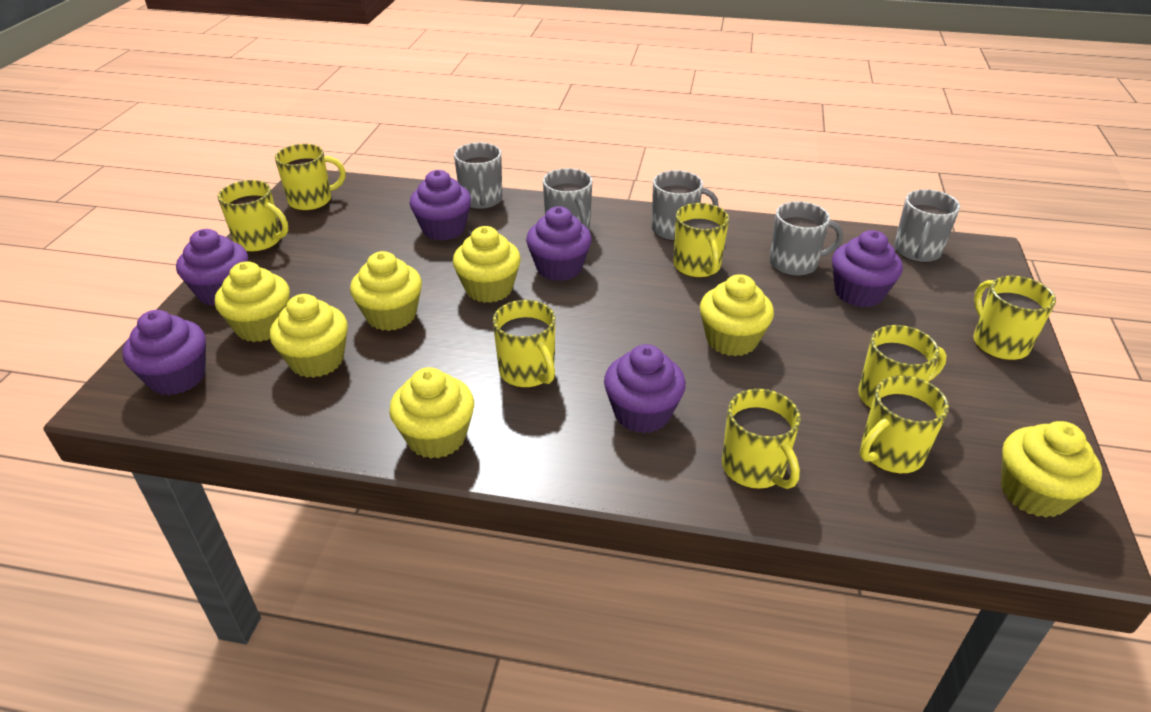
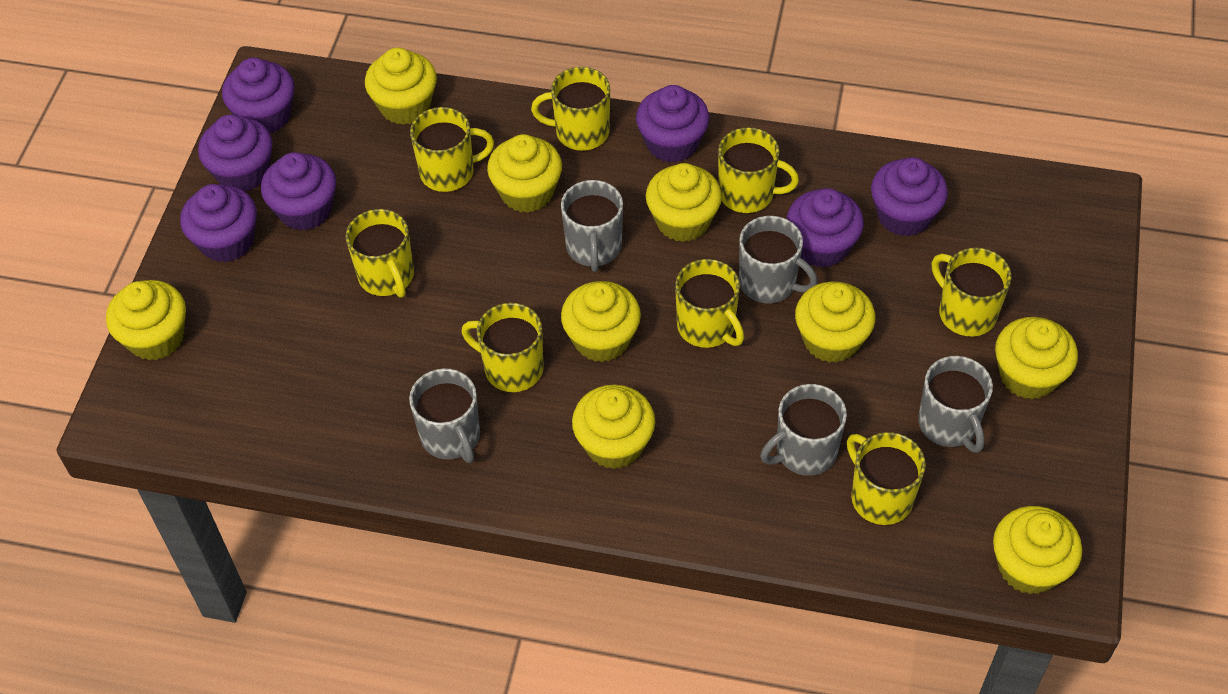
purple cupcake: [122,310,206,395] [176,229,248,306] [409,170,471,240] [526,206,592,281] [604,344,686,433] [832,230,903,307] = 6 -> [180,184,257,263] [198,114,272,191] [222,58,294,133] [261,152,336,231] [636,85,709,163] [787,188,864,268] [871,157,948,236] = 7
yellow cupcake: [215,261,290,342] [270,294,348,378] [350,251,422,331] [389,367,474,459] [453,226,521,303] [700,274,774,356] [1001,421,1102,518] = 7 -> [106,280,186,360] [365,48,437,125] [487,134,562,213] [561,281,641,362] [572,385,655,469] [646,163,722,242] [795,281,875,363] [993,506,1082,594] [995,317,1078,400] = 9

